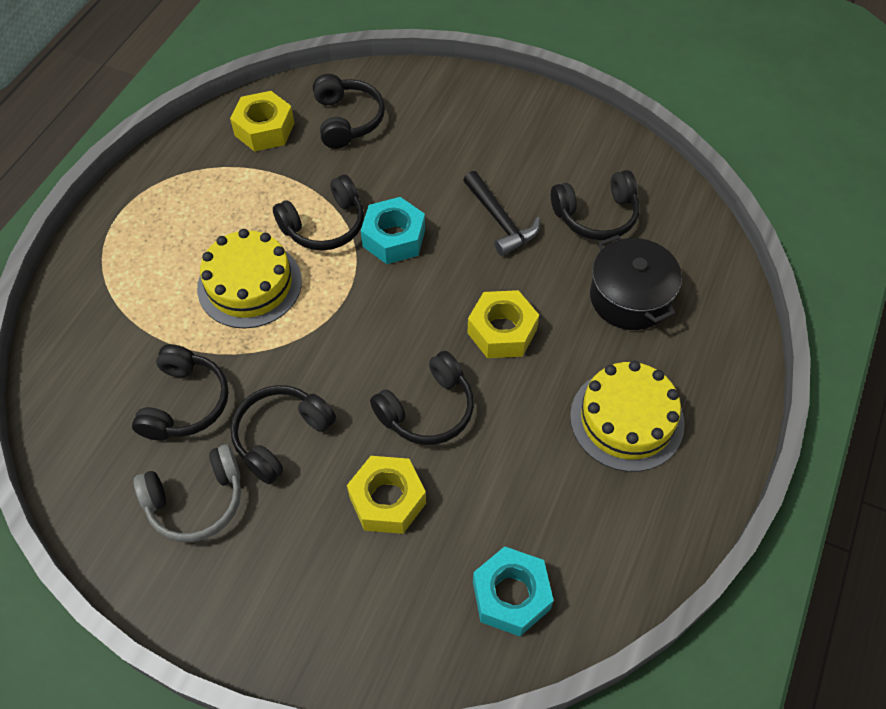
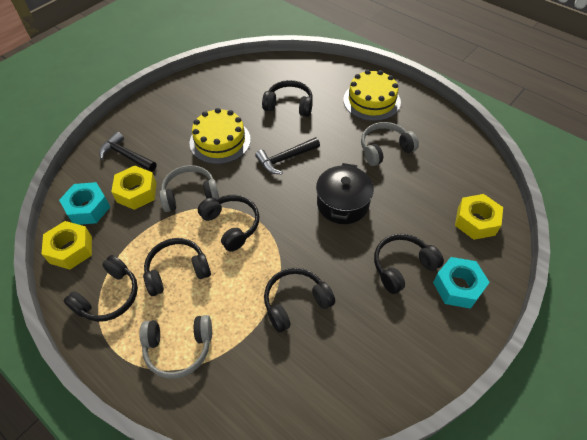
black hammer: [463,171,540,256] = 1 -> [99,132,157,172] [255,137,320,174] = 2
grey headphones: [134,444,241,542] = 1 -> [140,315,212,379] [159,165,219,212] [361,122,419,166] = 3

